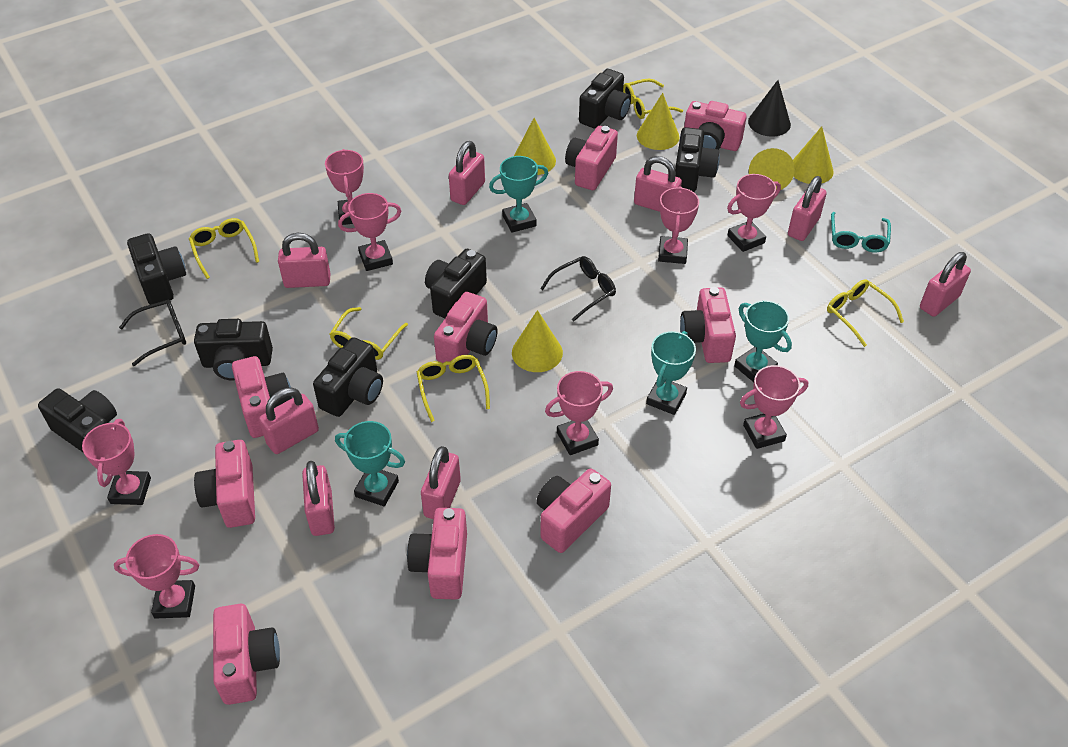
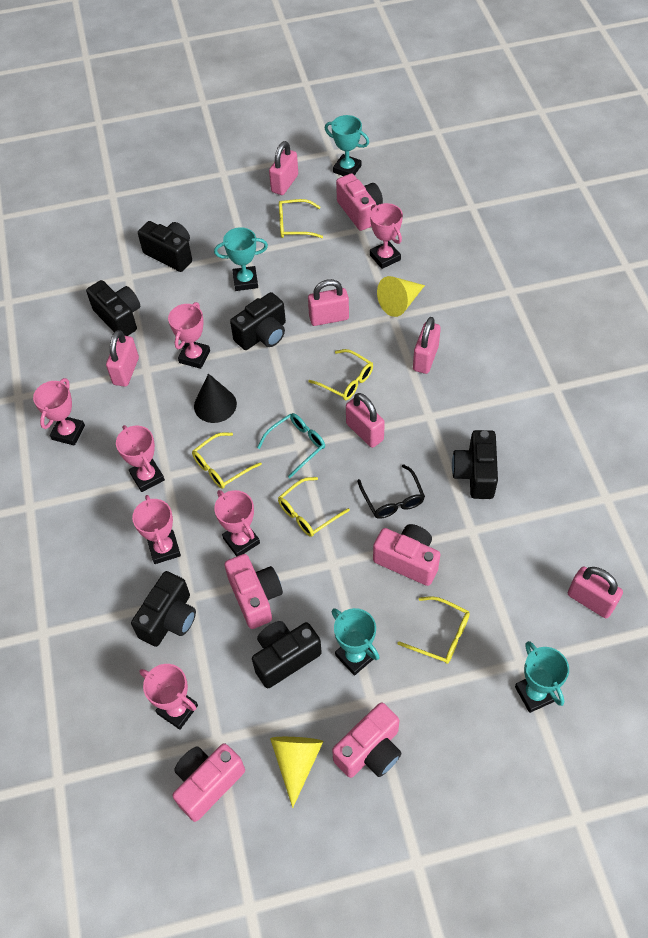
black camera: [38,388,117,452] [127,233,186,305] [194,319,273,381] [313,337,383,417] [425,249,487,319] [579,69,631,129] [675,127,720,192] = 7 -> [86,280,140,336] [131,571,196,647] [138,221,192,272] [230,292,286,350] [252,621,322,688] [452,430,498,499] = 6
black glasses: [119,299,186,366] [540,256,616,322] = 2 -> [357,464,425,519] = 1
pink camera: [194,440,255,528] [213,604,280,705] [232,356,293,438] [407,508,467,600] [434,292,498,366] [537,468,611,553] [565,126,618,190] [680,287,736,363] [684,101,747,151] = 9 -> [172,743,245,822] [224,554,283,629] [332,702,402,778] [336,173,383,231] [373,524,440,586] = 5
pink padlock: [259,388,319,454] [278,233,331,288] [302,461,335,536] [421,446,461,519] [449,141,485,205] [634,156,682,212] [788,176,827,241] [920,252,971,317] = 8 -> [106,330,139,387] [269,141,298,195] [308,279,349,326] [346,393,385,448] [413,317,441,374] [568,567,623,618] = 6
pink trophy: [82,419,151,505] [114,534,199,619] [325,149,364,225] [338,193,401,271] [545,371,613,455] [658,186,699,264] [727,174,781,252] [740,365,808,449] = 8 -> [33,378,85,446] [116,425,165,492] [132,495,181,564] [140,664,198,730] [168,302,210,369] [214,490,260,556] [370,203,403,269] = 7
yellow cone: [512,310,563,372] [514,118,556,175] [637,93,679,150] [749,148,795,190] [793,126,834,184] = 5 -> [270,737,324,808] [377,276,425,317] = 2

